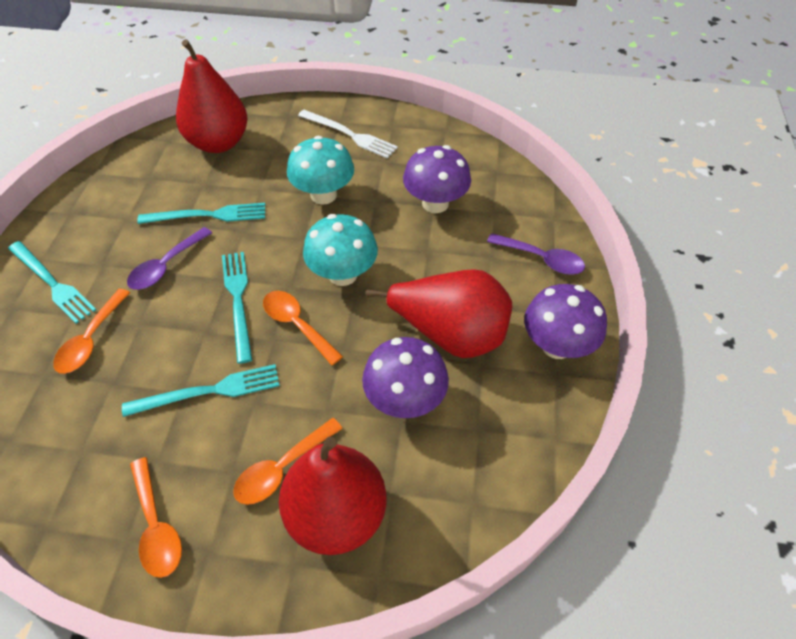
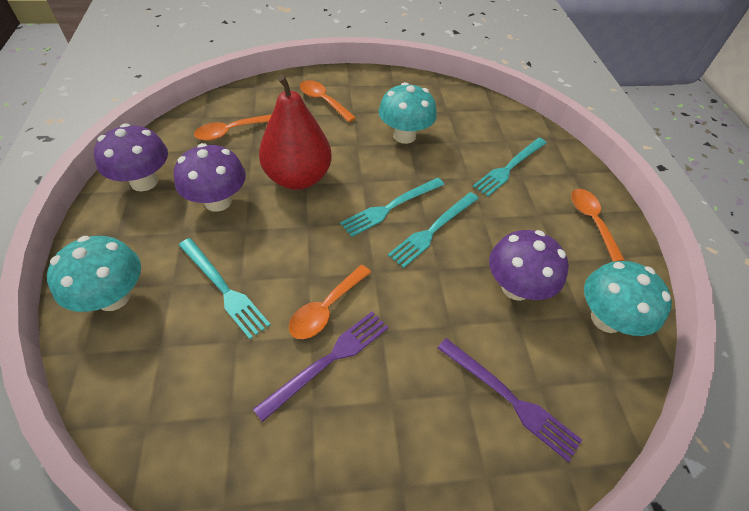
purple fork: none = 0 -> [253,311,389,422] [438,338,582,462] = 2
purple spoon: [127,227,212,290] [487,233,585,275] = 2 -> none = 0
red pear: [176,39,248,153] [279,437,387,555] [365,269,512,358] = 3 -> [259,74,332,190] = 1
turquoise mushroom: [287,136,354,205] [303,214,378,286] = 2 -> [47,236,141,312] [379,82,437,144] [584,261,672,336] = 3
white fork: [298,110,398,158] = 1 -> none = 0

